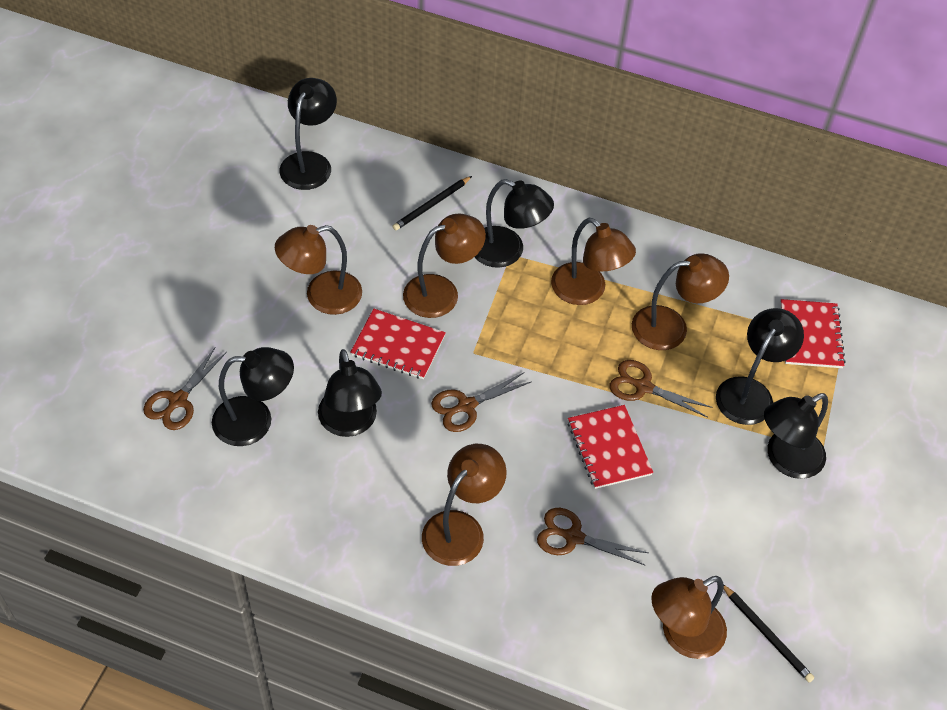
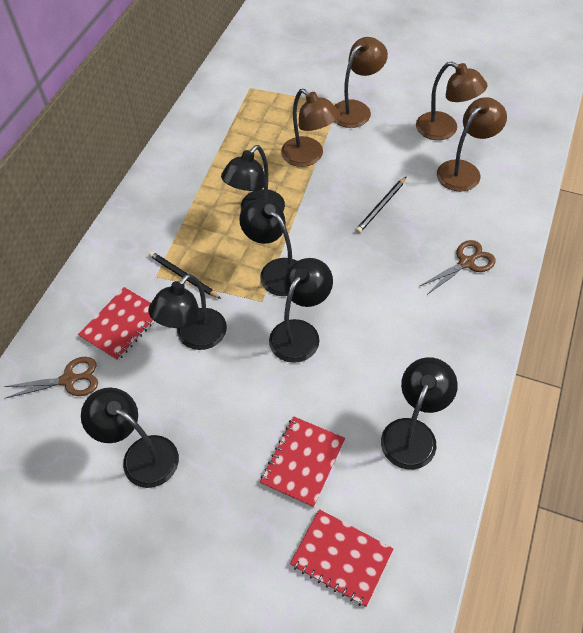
brown lamp: [275,225,362,315] [403,213,486,318] [422,444,507,566] [551,218,636,305] [632,253,729,350] [651,576,727,659] = 6 -> [281,89,339,167] [334,37,388,128] [416,62,488,140] [437,97,507,192] = 4
brown scissors: [143,348,227,430] [431,372,532,432] [537,508,649,566] [609,360,712,418] = 4 -> [4,357,98,399] [420,240,496,295] = 2

